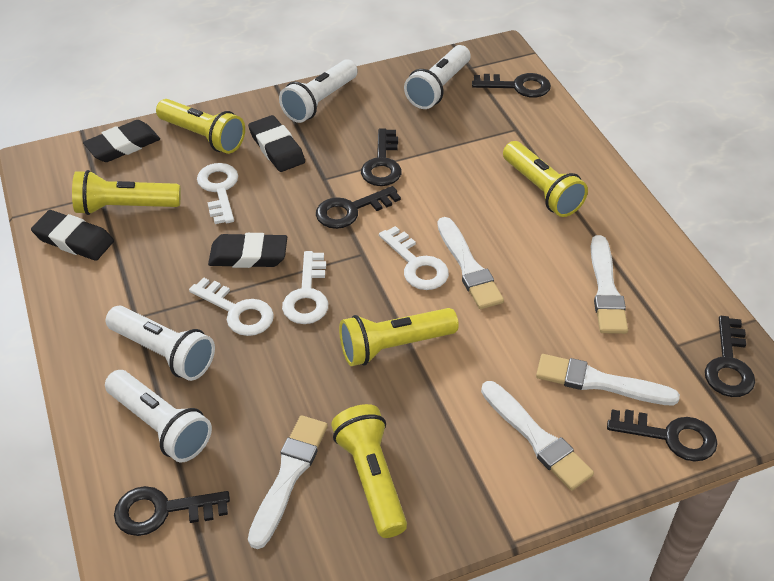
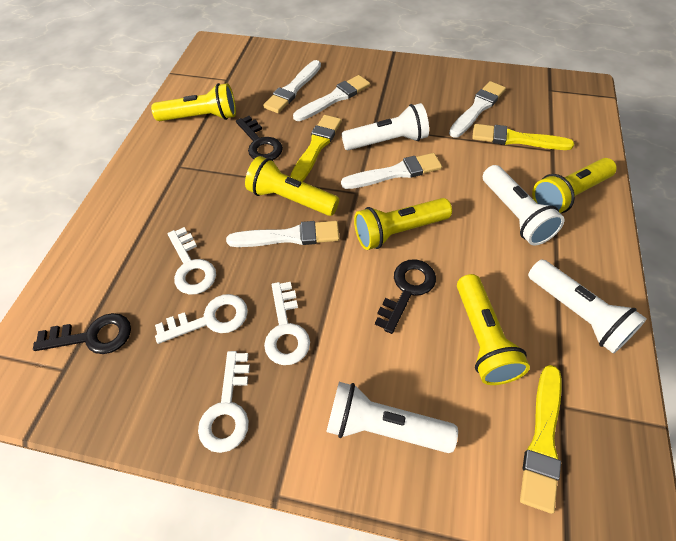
black eraser: [31,210,114,261] [83,120,160,162] [208,233,287,268] [248,115,305,172] = 4 -> none = 0
black key: [114,486,230,536] [316,186,401,229] [361,128,402,186] [472,73,551,98] [607,409,718,462] [705,316,755,397] = 6 -> [33,313,131,354] [236,116,283,160] [375,259,436,334] = 3
yellow brush: none = 0 -> [290,115,342,182] [472,124,574,150] [520,365,562,514] = 3

